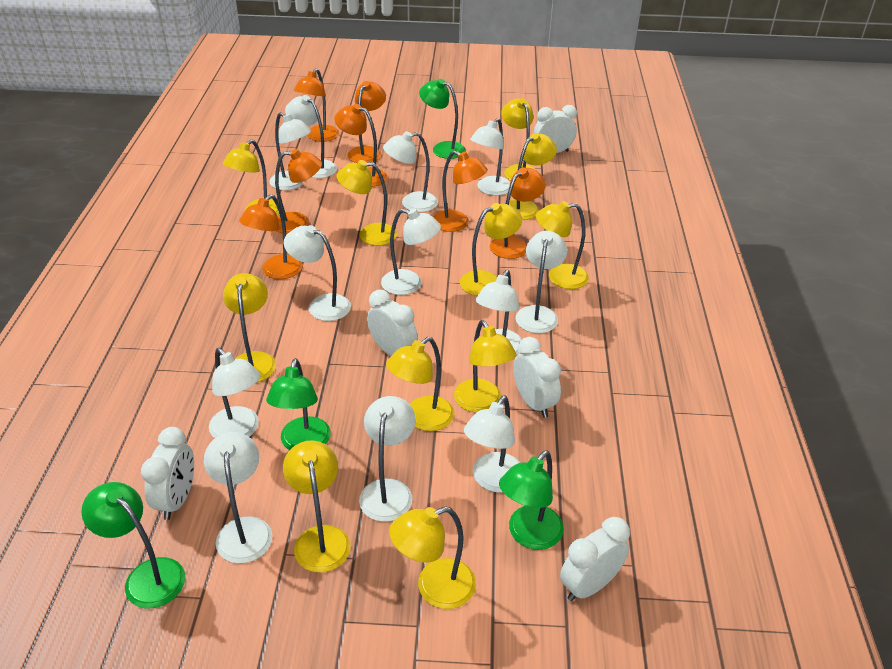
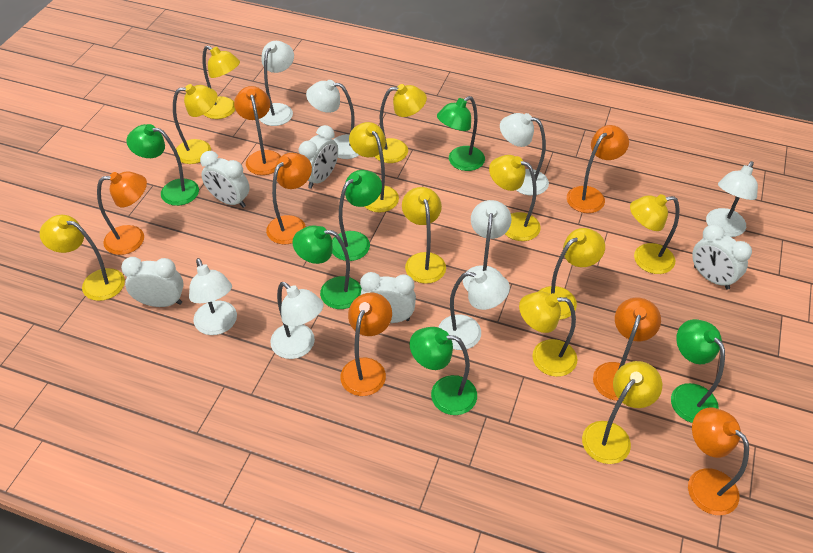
green lamp: [81,482,185,608] [266,358,331,450] [419,79,466,159] [499,450,564,550] = 4 -> [126,124,199,206] [292,225,362,309] [332,170,382,261] [410,327,477,415] [437,96,485,171] [671,319,725,423] = 6
white lamp: [204,432,272,563] [209,348,261,438] [269,112,311,190] [284,225,351,321] [285,95,337,178] [359,396,416,522] [381,209,441,295] [383,131,438,212] [464,396,520,492] [470,118,510,196] [476,270,522,356] [516,231,567,333] = 12 -> [189,258,237,335] [259,41,294,126] [270,282,324,359] [306,80,359,159] [438,270,510,350] [463,200,511,291] [500,113,549,196] [706,161,758,237] = 8

